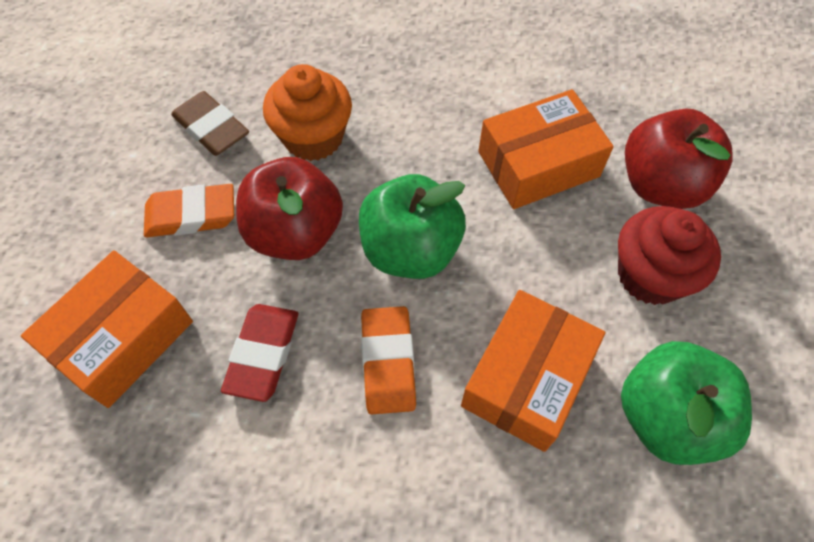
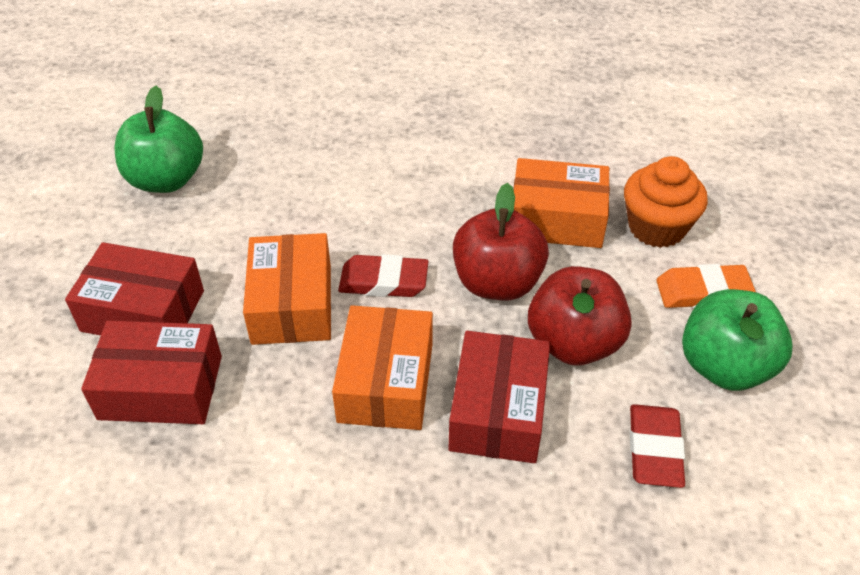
brown eraser: [171,91,249,156] = 1 -> none = 0
orange eraser: [144,184,234,237] [361,306,416,414] = 2 -> [656,264,756,308] = 1
red box: none = 0 -> [65,242,204,336] [81,321,222,424] [448,331,550,463] = 3
red cupcake: [618,206,721,305] = 1 -> none = 0
red eraser: [221,304,298,402] = 1 -> [338,254,428,297] [630,404,685,488] = 2

